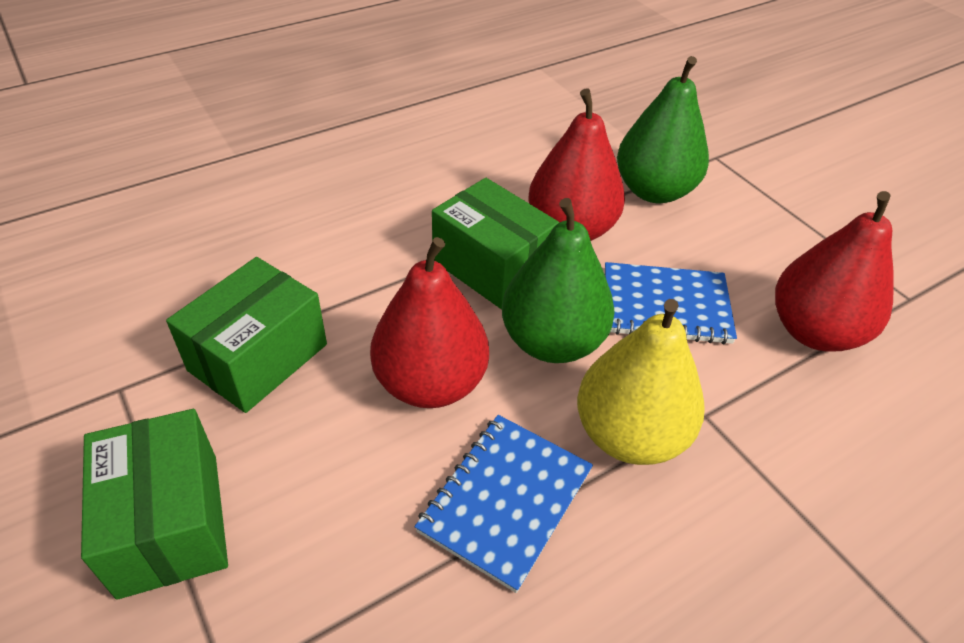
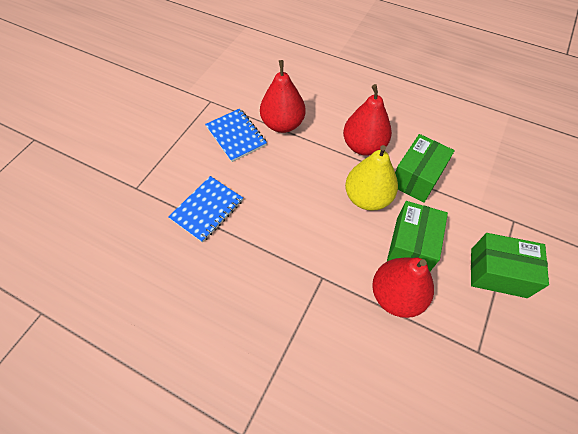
green pear: [502,198,615,363] [617,56,709,203] = 2 -> none = 0

